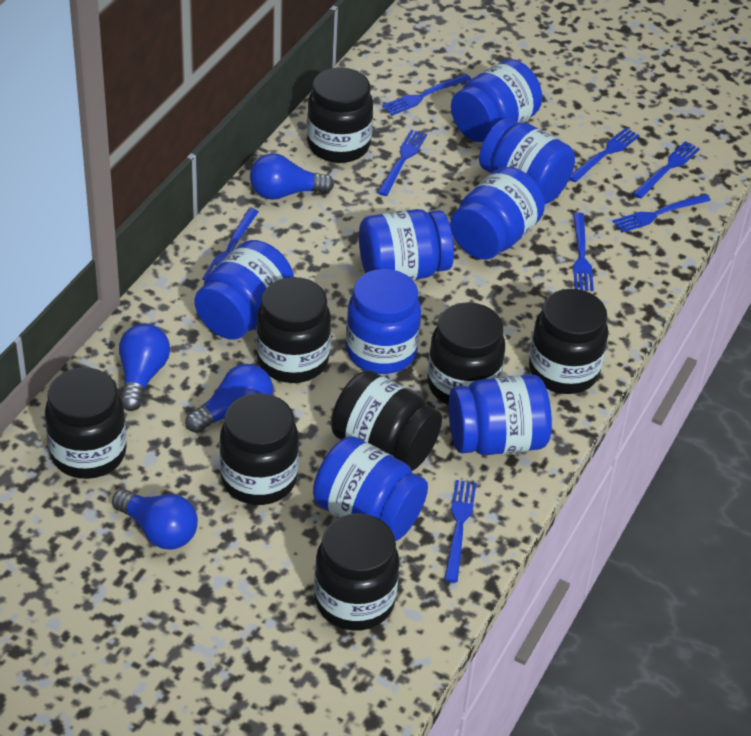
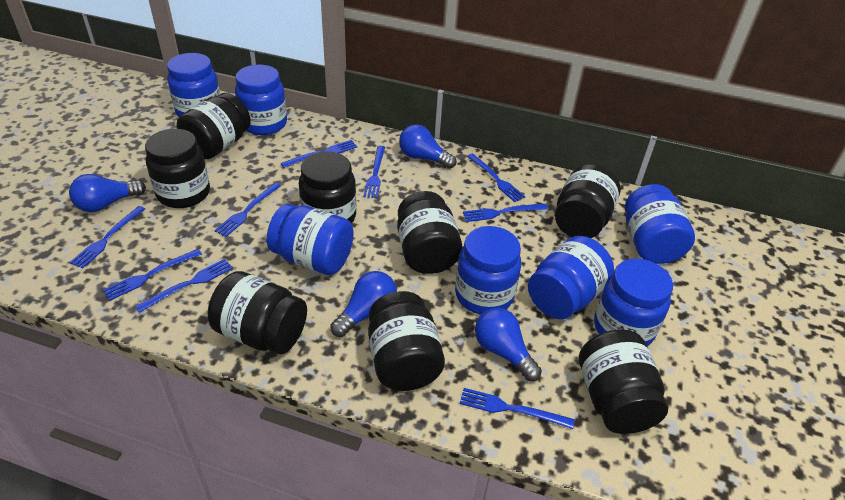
blue fork: [202,208,259,280] [377,130,427,196] [382,74,471,116] [444,480,476,582] [570,128,640,182] [573,212,594,291] [613,194,711,233] [633,141,700,198] = 8 -> [70,206,145,268] [103,249,202,301] [135,259,233,313] [214,183,281,237] [281,140,358,168] [363,146,385,198] [460,388,575,429] [463,203,548,222] [467,154,525,202] = 9
blue jar: [194,240,294,340] [313,436,428,541] [346,269,421,374] [359,209,454,280] [449,374,552,455] [450,167,545,260] [451,59,542,142] [479,118,575,204] = 8 -> [167,53,220,117] [235,65,287,135] [267,204,354,275] [455,226,521,315] [528,236,614,319] [594,258,673,346] [625,184,695,264] = 7

